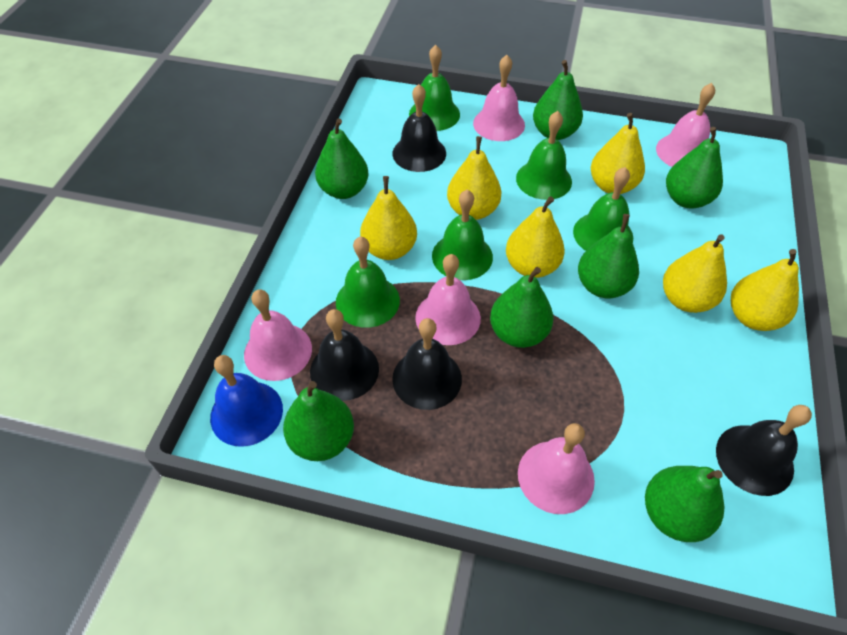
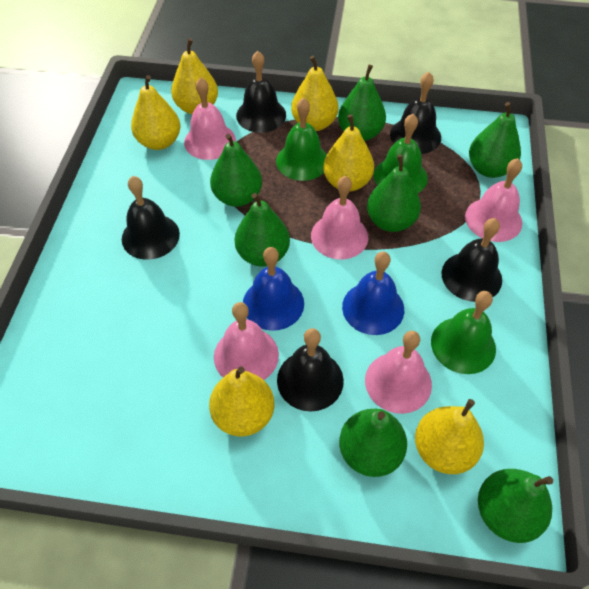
black bell: [310,309,379,401] [392,318,462,410] [393,84,446,172] [716,405,812,496] = 4 -> [122,176,180,260] [236,51,286,133] [277,328,344,412] [390,72,441,154] [442,218,502,302] = 5
blue bell: [210,355,283,447] = 1 -> [243,247,304,331] [342,252,404,335] = 2
green bell: [336,236,400,328] [409,45,460,131] [432,190,493,280] [516,111,572,200] [573,167,633,251] = 5 -> [276,98,327,181] [374,114,428,193] [431,291,496,374] = 3

